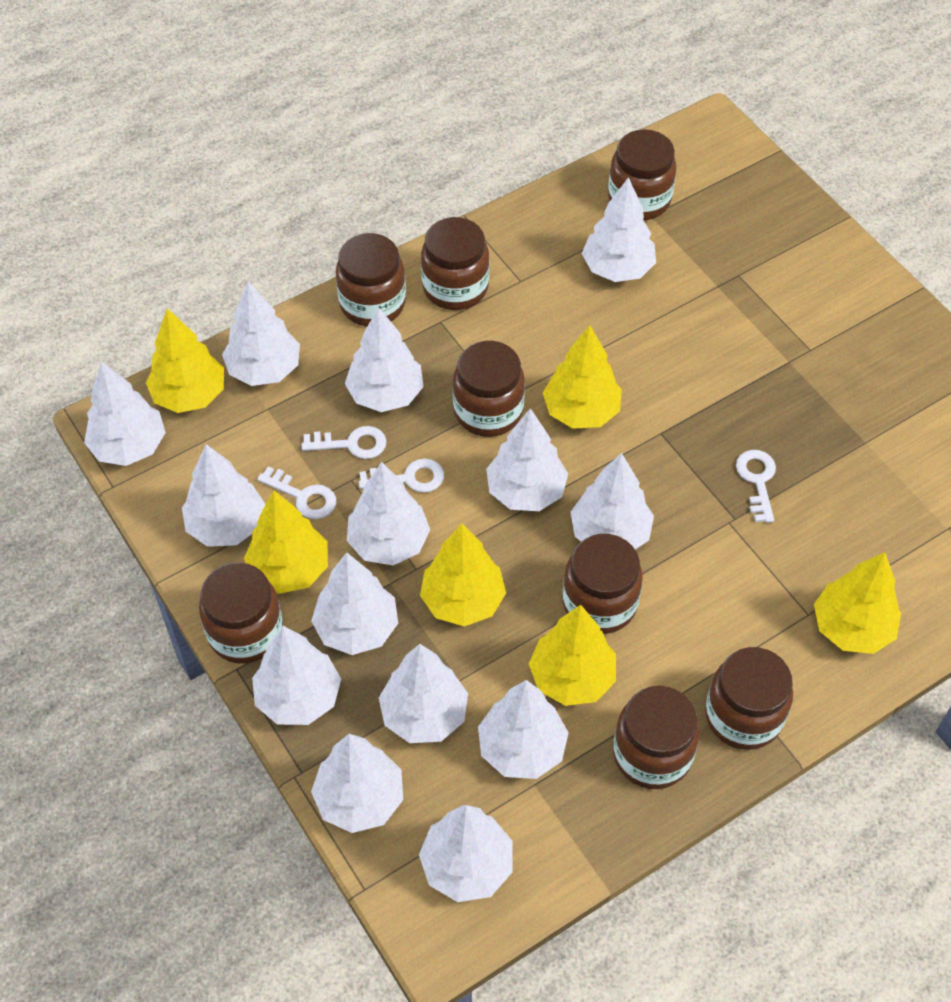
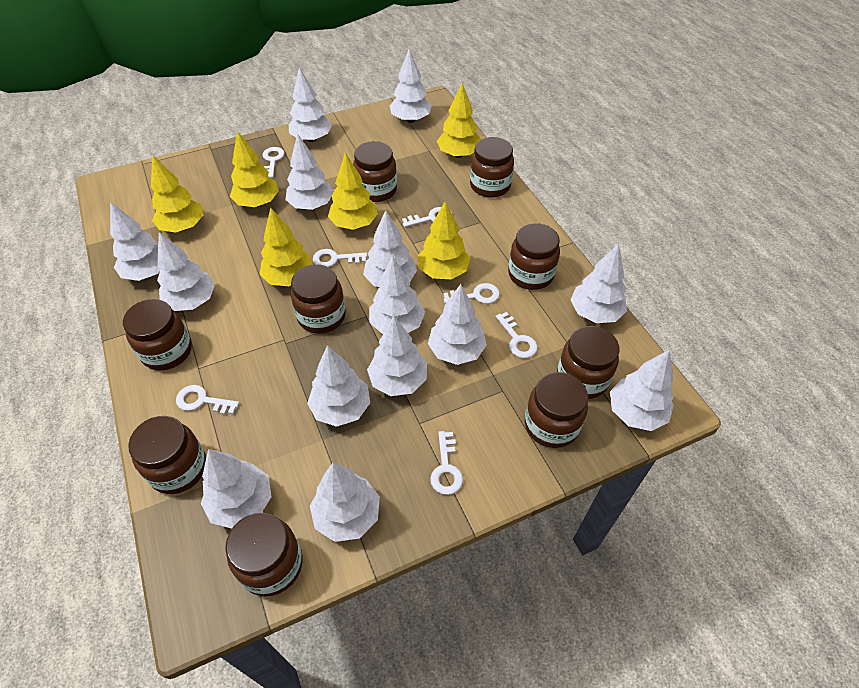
brown jar: [199,562,283,663] [336,233,406,326] [421,217,489,310] [453,341,525,437] [563,534,643,634] [608,129,676,220] [613,686,700,789] [705,647,793,750] = 8 -> [123,299,192,370] [128,416,206,494] [225,513,303,596] [291,264,346,334] [353,141,397,202] [470,137,514,198] [508,223,560,290] [525,372,588,448] [557,326,619,399] = 9
white key: [257,466,336,519] [302,426,386,459] [359,458,444,493] [736,450,776,523] = 4 -> [176,385,239,415] [263,147,285,178] [313,249,367,267] [402,207,452,227] [430,431,463,495] [443,283,500,304] [495,312,538,358] = 7

